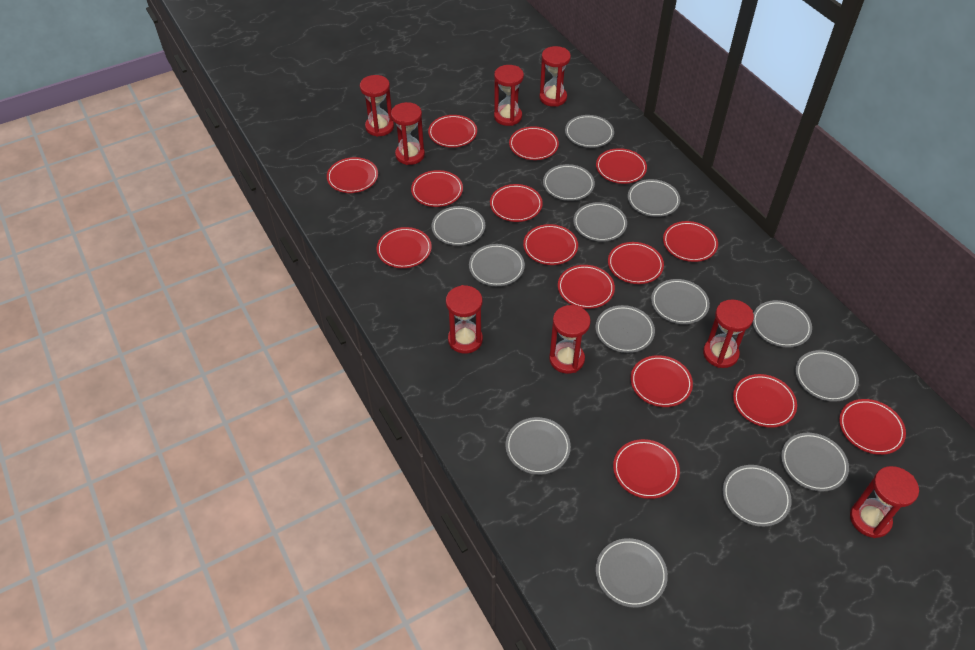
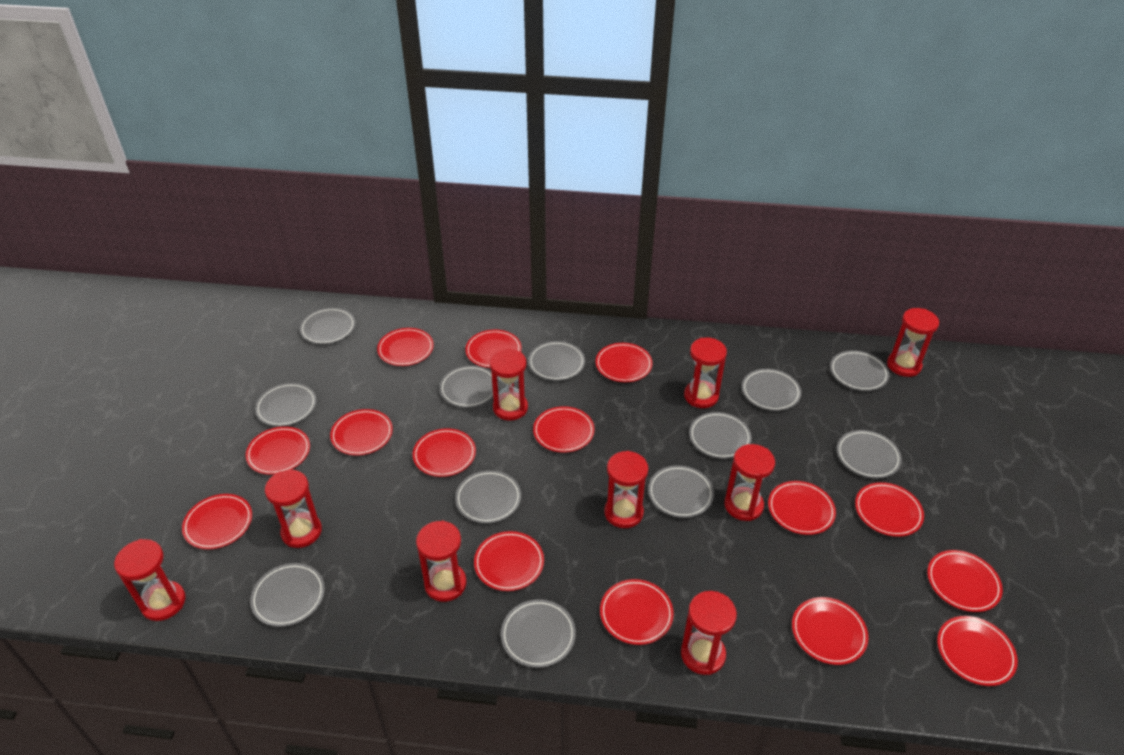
grey plate: [431,206,485,246] [469,244,525,286] [506,417,571,475] [543,164,595,201] [565,115,614,148] [573,202,627,242] [595,305,655,353] [596,538,668,608] [628,179,681,217] [651,279,710,324] [723,465,792,527] [752,300,812,347] [781,433,849,491] [795,350,859,402] = 14 -> [250,563,325,627] [255,383,316,427] [300,308,355,344] [439,366,498,408] [455,470,521,523] [501,599,576,668] [528,341,585,381] [648,465,714,518] [689,412,752,459] [742,369,801,411] [830,350,889,391] [837,430,902,478] = 12
red hourglass: [360,75,394,137] [391,102,425,165] [446,285,483,354] [494,65,524,126] [539,46,571,107] [549,305,591,374] [703,299,754,368] [850,466,919,538] = 8 -> [114,539,186,621] [265,470,322,548] [416,520,466,602] [490,349,528,421] [604,451,648,528] [681,591,737,675] [684,338,727,408] [724,444,775,521] [887,308,939,377] = 9

